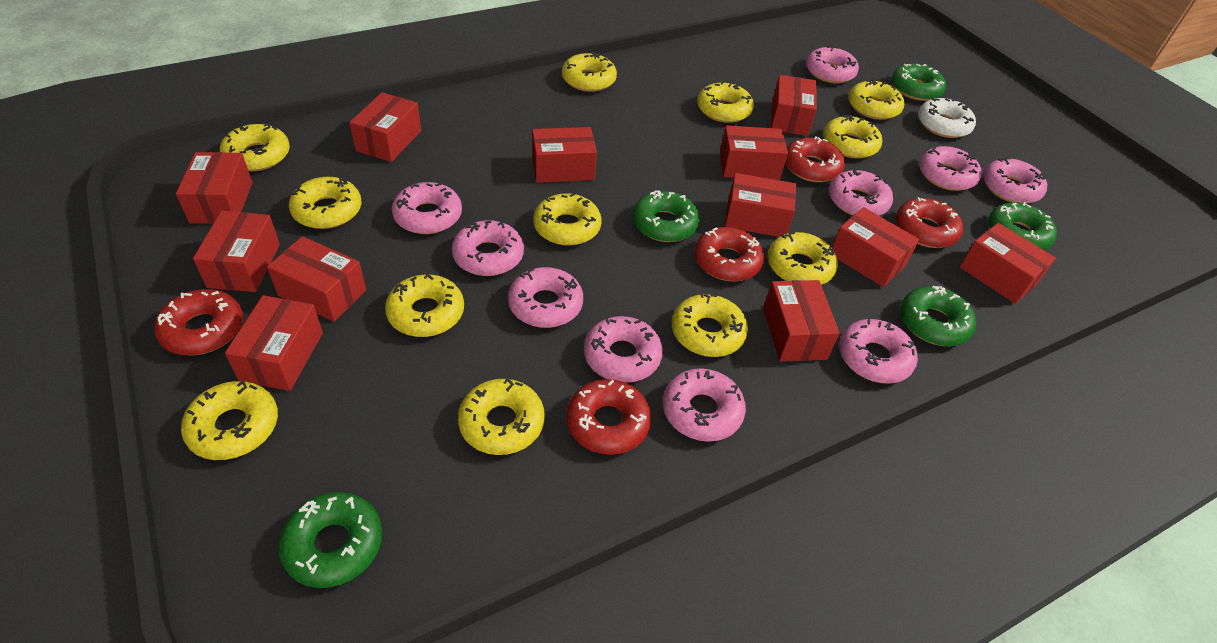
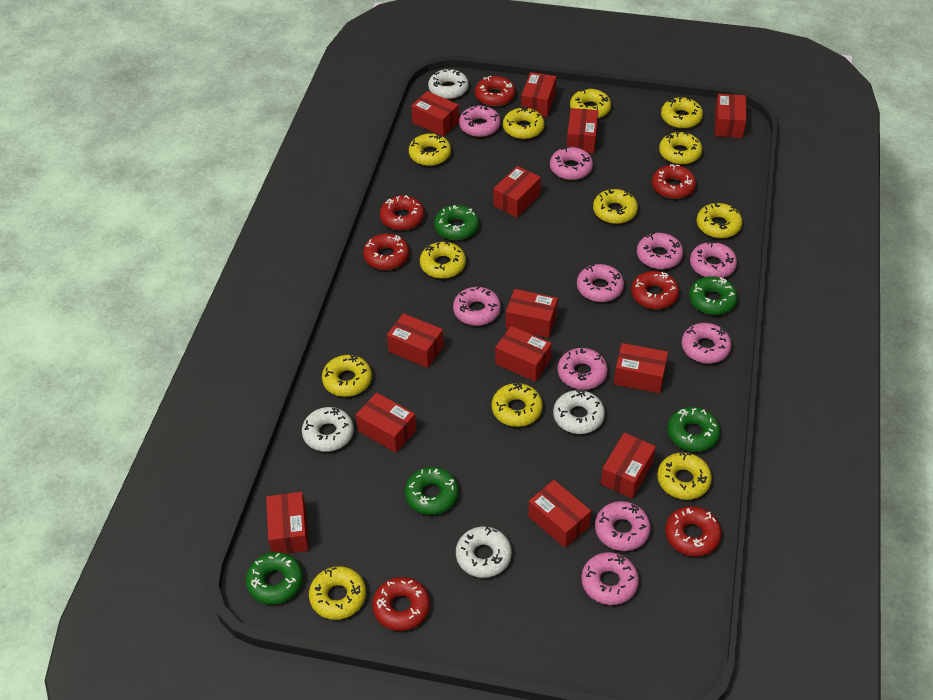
red box: [176,152,252,224] [193,211,280,292] [225,295,323,391] [267,236,366,322] [349,92,421,162] [532,127,597,183] [720,125,788,180] [725,173,796,237] [763,280,840,362] [771,75,817,136] [832,207,919,287] [960,223,1056,304] = 12 -> [266,492,309,554] [356,392,416,453] [387,313,444,368] [411,91,459,137] [493,166,541,217] [495,326,552,382] [506,289,558,338] [521,72,556,117] [528,480,591,548] [567,108,598,153] [601,433,656,498] [614,343,668,393] [715,94,746,138] = 13
red donut: [154,289,243,355] [566,379,651,455] [694,227,764,281] [785,136,845,182] [896,197,963,248] = 5 -> [363,233,409,270] [372,577,430,631] [380,195,424,230] [475,76,515,106] [631,271,679,309] [652,164,696,199] [665,506,722,556] = 7
white donut: [918,98,976,138] = 1 -> [302,407,354,452] [428,69,469,99] [456,526,512,578] [553,390,605,434] = 4

